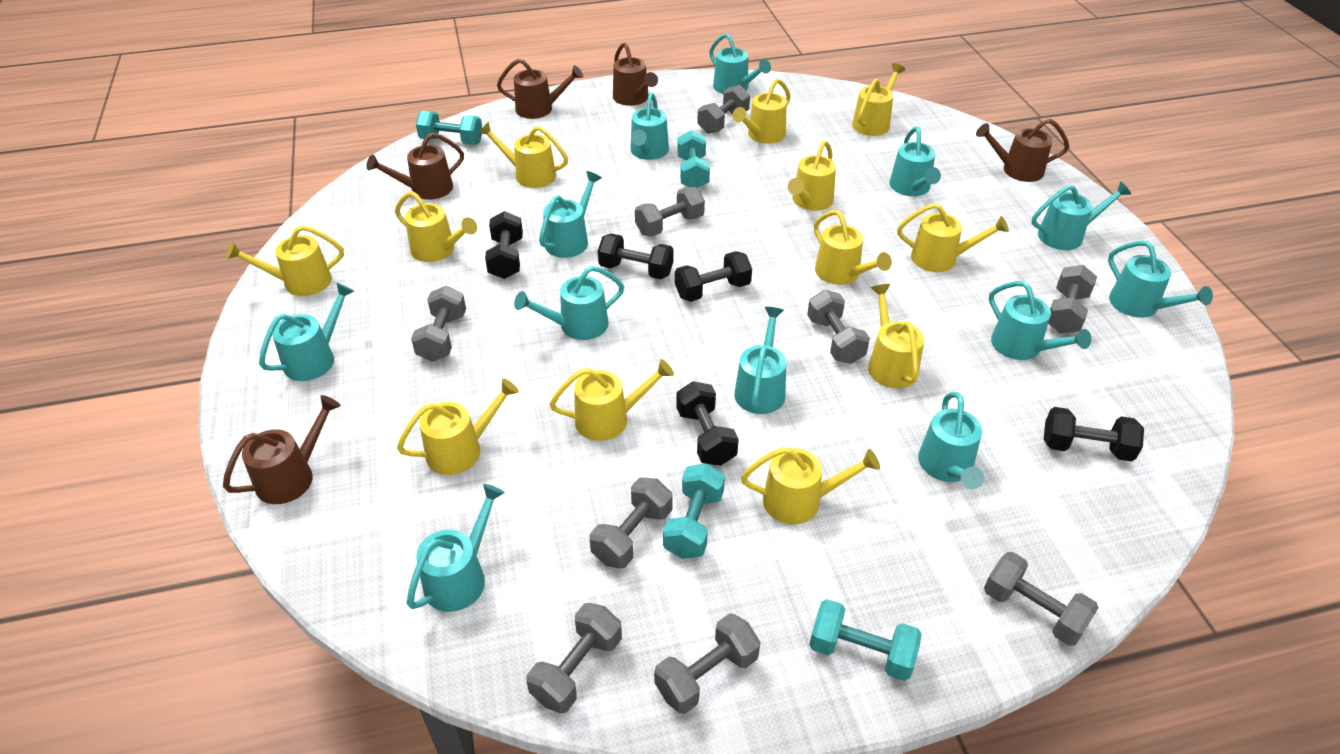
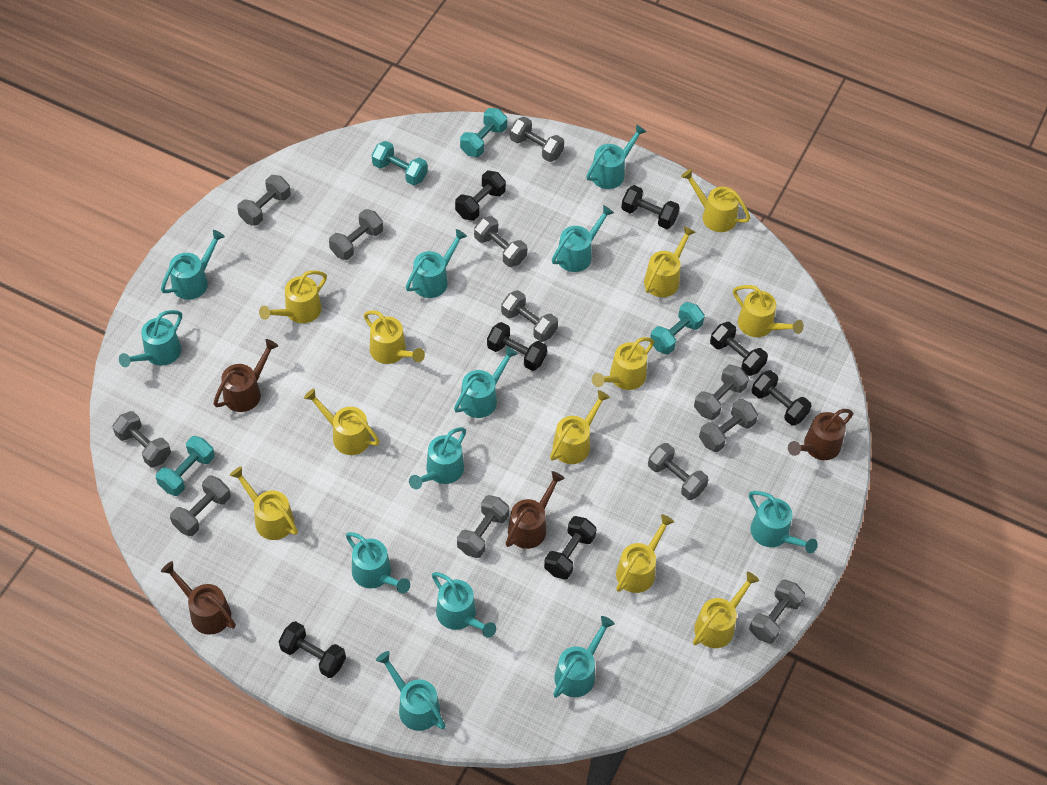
black dumbbell: [485,211,523,279] [598,233,674,279] [675,251,752,302] [676,381,739,466] [1044,407,1144,461] = 5 -> [279,621,346,678] [455,171,506,221] [487,322,547,371] [544,516,597,580] [621,185,680,229] [710,322,768,376] [752,370,811,426] = 7
brown watering can: [223,395,341,504] [366,133,464,200] [497,59,583,119] [613,43,658,106] [976,119,1069,182] = 5 -> [161,561,236,635] [213,339,278,412] [506,471,565,549] [788,409,853,460] = 4
grey dumbbell: [411,286,466,362] [527,603,622,713] [590,477,672,569] [635,187,705,236] [654,613,760,714] [697,85,750,134] [807,290,870,364] [984,552,1099,646] [1048,265,1097,333] = 9 -> [113,411,171,468] [170,476,231,536] [237,175,291,226] [329,209,383,260] [457,495,509,558] [474,216,527,267] [501,290,558,342] [510,117,564,162] [648,443,708,500] [694,365,749,420] [699,399,758,452] [749,580,805,644] = 12
yellow watering can: [226,225,344,296] [395,191,477,262] [397,378,519,475] [479,121,568,188] [549,359,674,441] [732,78,791,144] [741,447,880,524] [788,140,836,211] [814,210,892,285] [852,63,905,136] [868,284,924,388] [897,203,1009,272] = 12 -> [230,466,298,540] [259,270,327,323] [304,388,380,455] [364,310,425,364] [550,390,610,464] [592,337,654,390] [616,514,674,593] [644,226,696,297] [681,169,750,232] [693,572,759,648] [733,285,804,337] = 11

